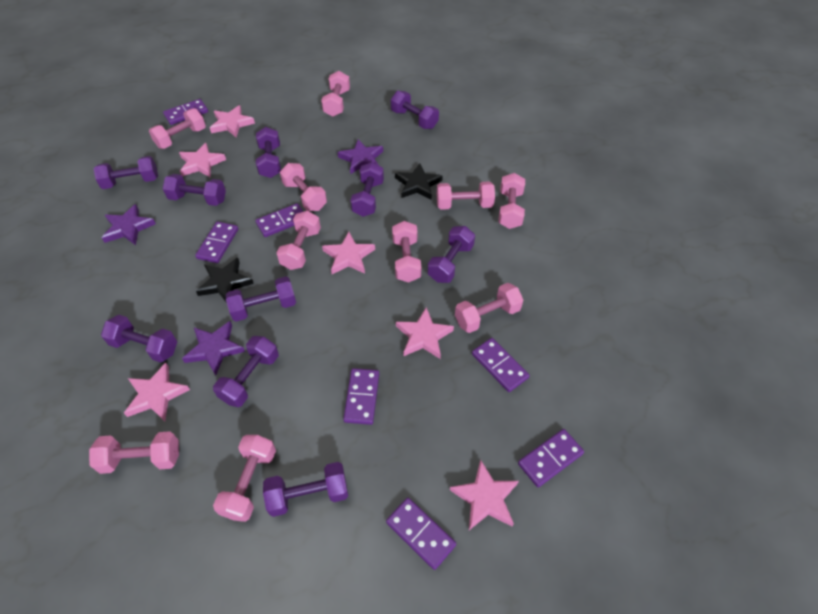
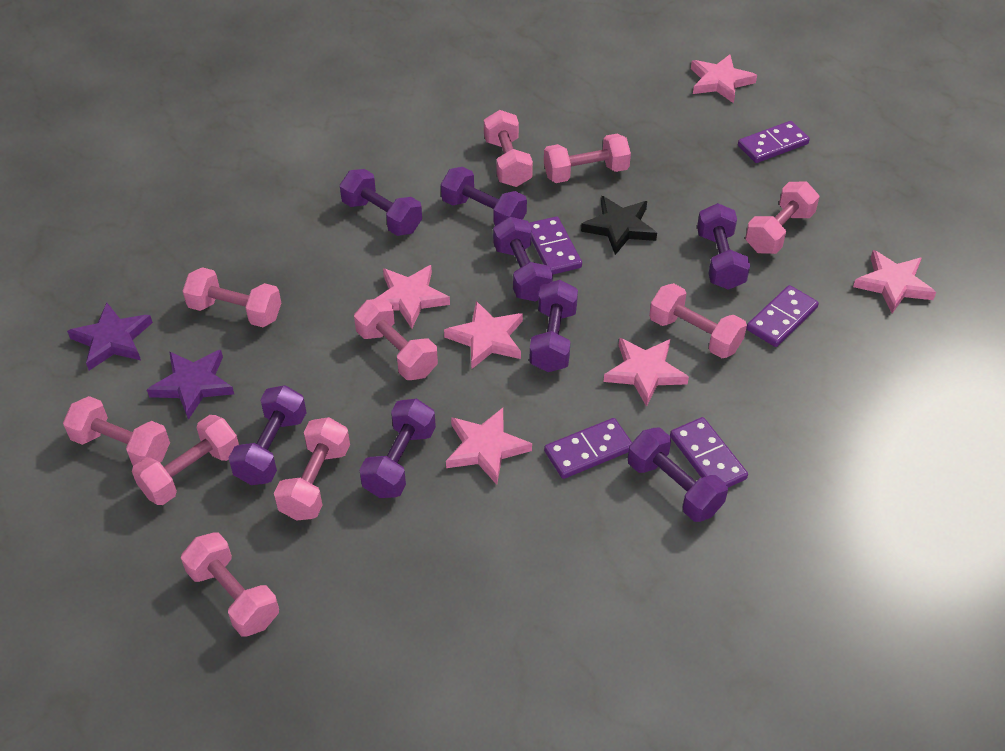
black star: [196,257,254,303] [395,163,443,200] = 2 -> [581,196,657,255] = 1
purple domino: [163,99,208,125] [195,221,238,263] [255,203,303,237] [343,368,379,425] [386,498,456,570] [472,338,530,392] [518,429,584,487] = 7 -> [529,216,582,275] [544,418,632,479] [670,417,748,488] [738,121,810,163] [746,285,819,347] = 5
purple dumbbell: [94,156,158,189] [101,315,177,363] [163,174,226,206] [213,336,279,407] [226,277,296,321] [256,127,281,178] [263,462,348,517] [350,162,384,217] [391,91,439,129] [428,226,475,283] = 10 -> [229,385,307,485] [340,169,422,236] [359,399,436,498] [441,167,527,226] [493,217,553,302] [529,280,578,372] [628,428,728,522] [697,203,750,290] = 8
purple star: [102,204,156,245] [182,321,245,375] [337,139,383,174] = 3 -> [67,303,153,371] [147,350,234,420] = 2

